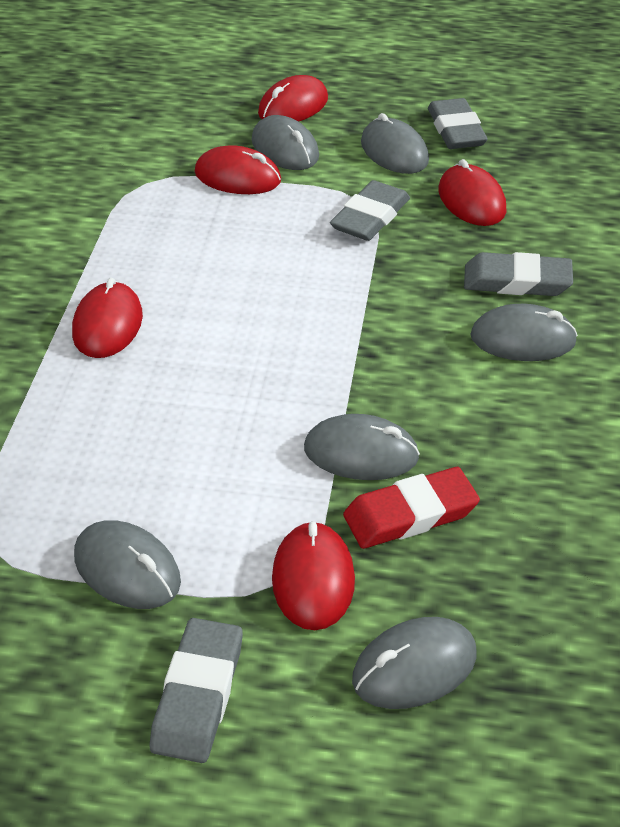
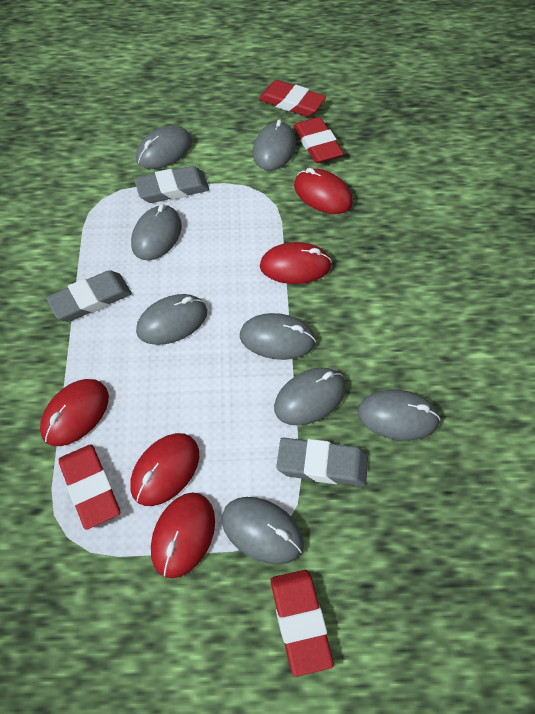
grey eraser: [150,618,243,763] [330,180,410,241] [428,98,488,149] [464,252,573,296] = 4 -> [46,270,132,322] [134,166,209,203] [276,438,368,486] = 3
grey mouse: [74,520,181,609] [252,115,319,170] [304,414,420,480] [352,617,477,709] [361,113,429,174] [470,304,578,361] = 6 -> [131,204,182,261] [136,126,192,169] [136,294,207,345] [222,497,304,565] [240,313,316,360] [253,119,296,171] [274,368,346,425] [357,389,441,441] = 8
red eraser: [343,467,480,549] = 1 -> [59,444,120,530] [259,80,326,117] [270,570,334,677] [293,117,344,163] = 4

